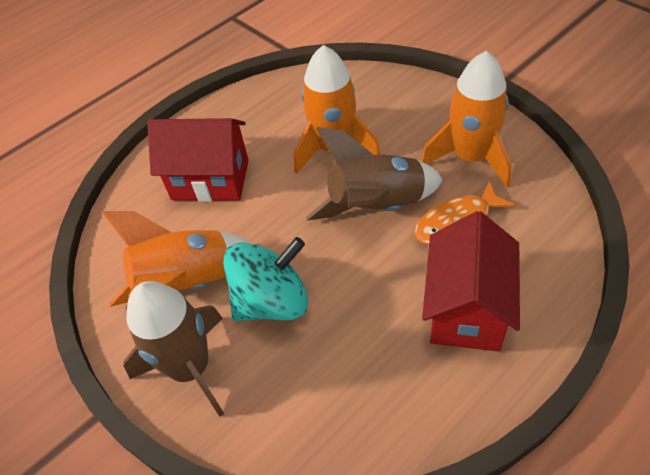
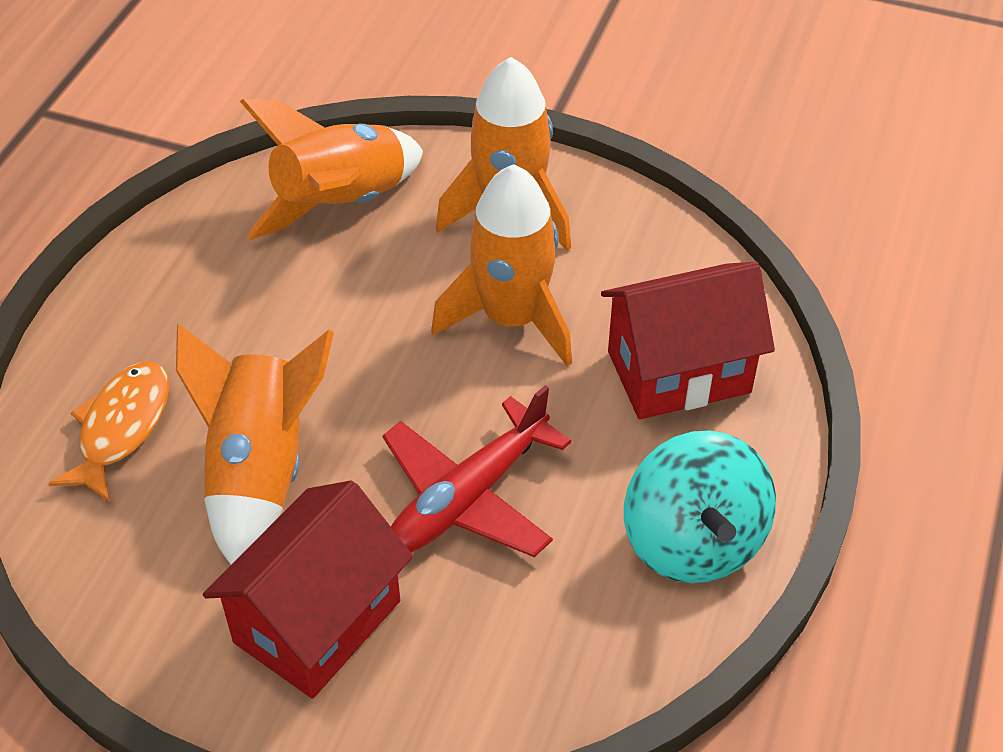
brown rocket: [123,281,224,417] [306,127,443,221] = 2 -> none = 0
orange rocket: [102,211,251,307] [294,45,381,174] [421,51,512,187] = 3 -> [176,324,334,565] [240,99,423,240] [431,164,572,367] [436,57,571,251] = 4
red plane: none = 0 -> [382,385,571,557] = 1

